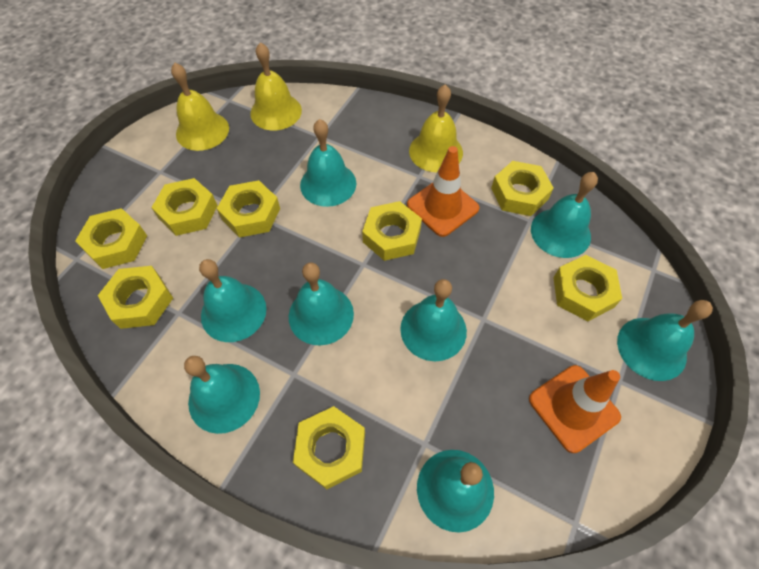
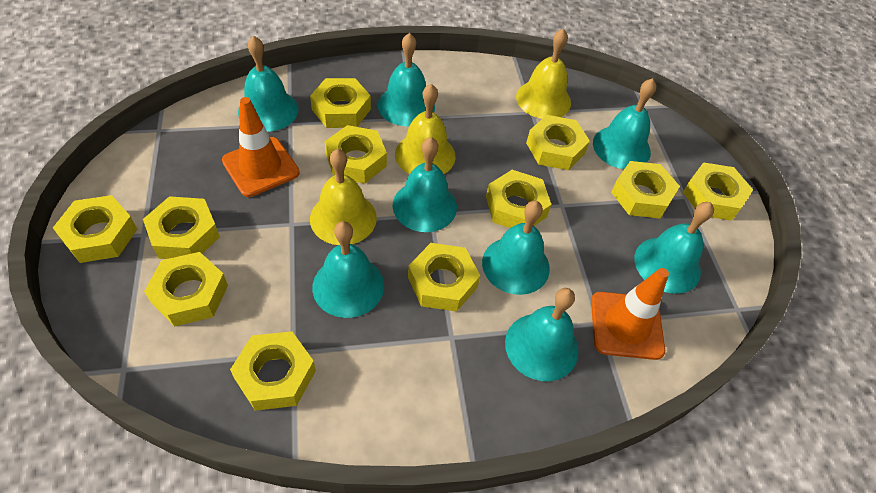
yellow nut: [75,208,147,269] [98,266,173,329] [151,178,218,236] [217,180,280,238] [293,406,365,489] [362,201,422,261] [491,161,554,216] [553,255,622,321] = 8 -> [53,195,137,263] [143,196,220,259] [144,252,228,326] [230,331,316,411] [310,78,371,128] [325,125,387,184] [408,243,480,312] [486,170,551,228] [526,115,590,170] [611,161,680,218] [683,162,753,221] = 11

